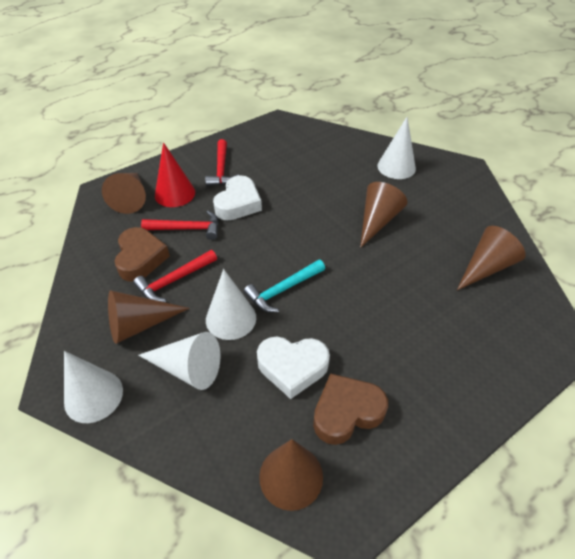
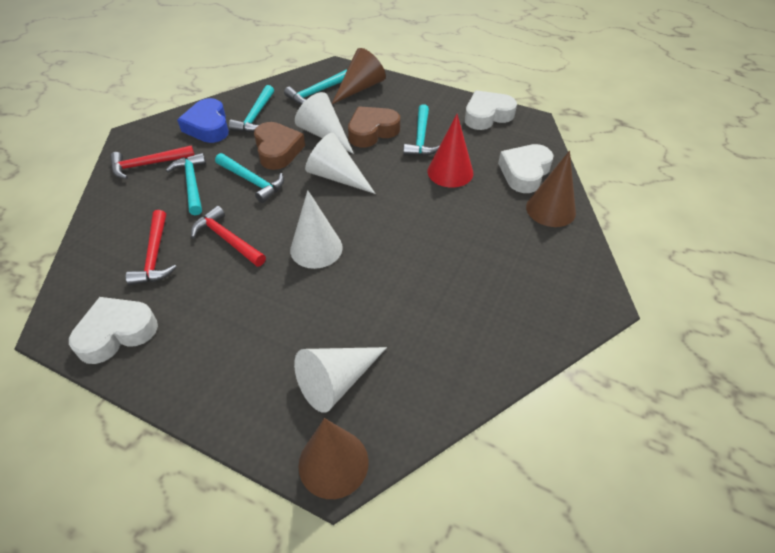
blue heart: none = 0 -> [177,98,229,143] = 1
brown cone: [102,173,146,214] [108,290,190,344] [259,439,323,511] [360,182,408,248] [457,226,526,290] = 5 -> [298,418,369,499] [332,48,386,104] [526,151,576,227] = 3
turquoise hammer: [244,260,325,312] = 1 -> [166,153,206,215] [215,153,284,203] [229,85,274,132] [284,70,347,105] [403,104,440,156] = 5
white heart: [213,175,262,220] [257,337,330,399] = 2 -> [69,297,158,364] [465,90,517,130] [498,144,554,193] = 3

